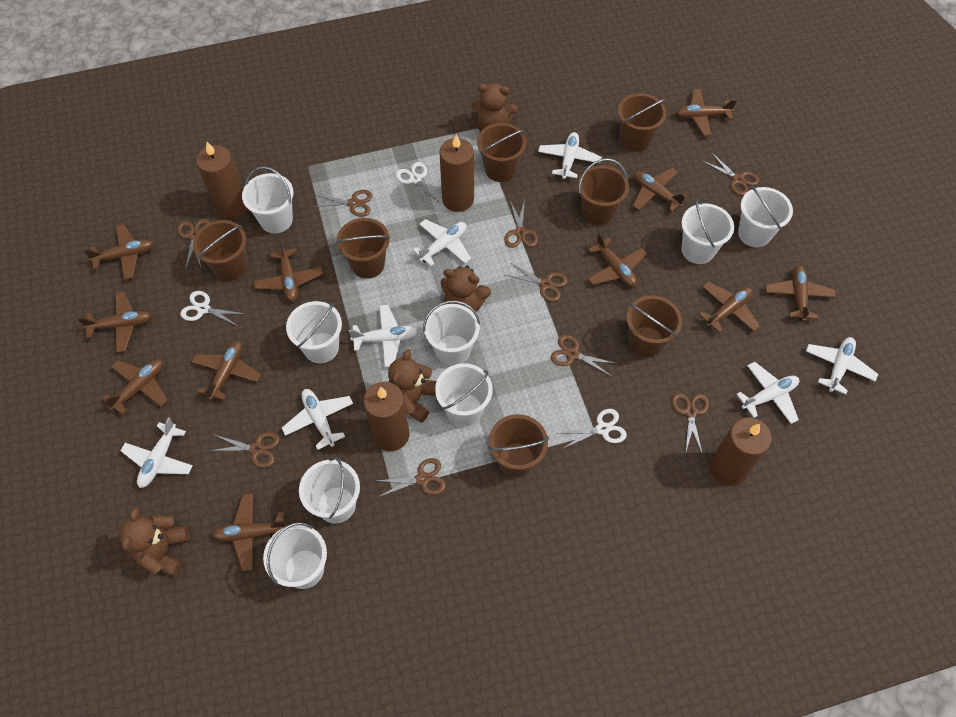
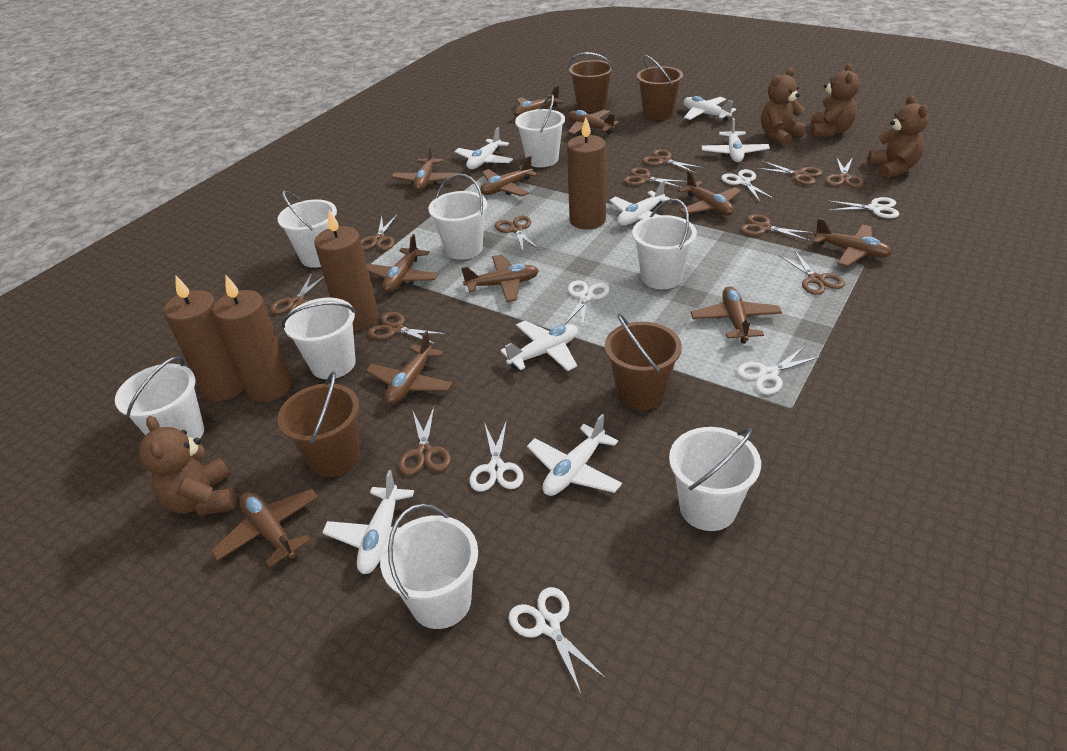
brown bucket: [193,220,248,281] [336,218,390,279] [477,123,526,182] [488,414,549,478] [578,158,629,225] [618,93,666,152] [626,295,682,358] = 7 -> [277,371,360,477] [568,52,614,112] [605,314,682,410] [637,55,683,120] = 4
brown scissors: [177,219,210,270] [209,432,280,468] [313,190,373,217] [375,458,446,498] [504,200,538,248] [505,263,568,302] [550,335,618,376] [672,393,709,455] [703,153,759,196] = 9 -> [270,273,324,314] [361,215,397,250] [367,312,447,345] [398,407,451,475] [495,216,540,251] [623,168,687,188] [642,149,704,174] [740,214,815,241] [755,161,823,185] [778,250,845,295] [825,157,864,188] = 11
white scissors: [180,291,245,327] [396,162,441,209] [559,409,627,449] = 3 -> [469,420,524,492] [508,587,607,694] [564,280,609,326] [721,169,774,202] [737,346,821,395] [826,197,899,218] = 6

